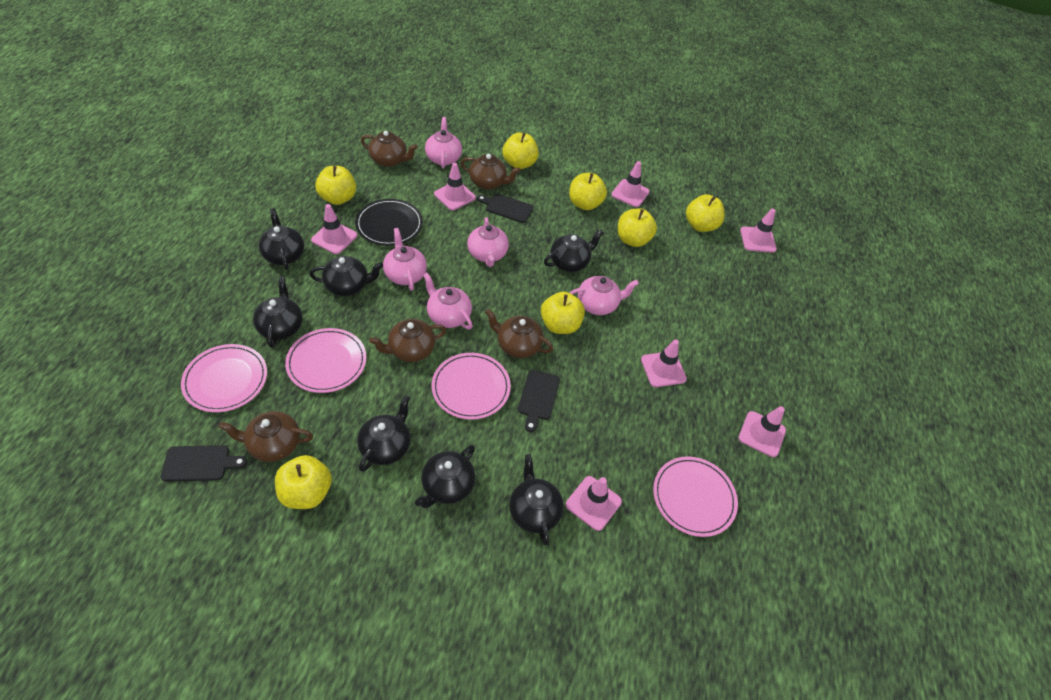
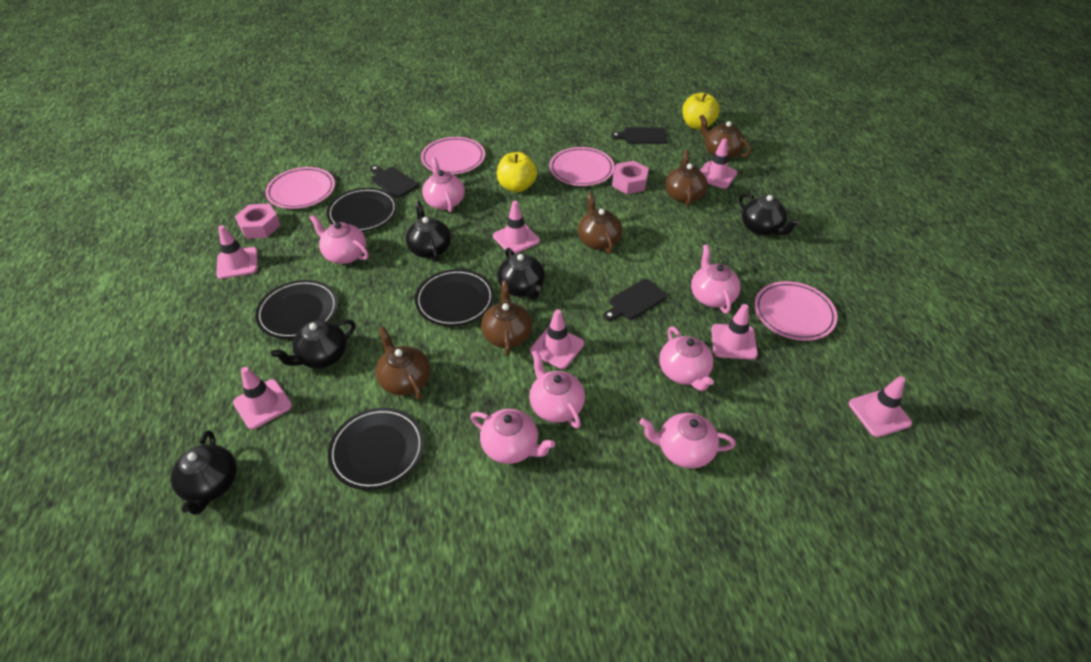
black plate: [355,199,423,246] = 1 -> [255,280,338,339] [327,188,398,232] [328,408,424,490] [415,269,494,326] = 4
black teapot: [253,276,303,348] [259,208,304,270] [310,256,383,296] [357,395,410,472] [415,445,475,508] [509,454,564,545] [544,230,604,272] = 7 -> [170,430,237,515] [271,319,355,368] [406,201,451,262] [497,248,545,300] [739,193,800,236] = 5
pink nut: none = 0 -> [235,204,281,239] [612,161,649,194] = 2
pink teapot: [383,228,427,291] [423,273,473,330] [425,117,462,169] [467,217,509,267] [569,276,639,315] = 5 -> [309,215,369,264] [422,157,465,212] [470,409,555,464] [529,350,585,429] [640,413,736,468] [659,326,714,391] [691,245,741,314] = 7
yellow apple: [275,455,332,509] [315,166,356,205] [503,133,539,169] [541,292,585,334] [569,173,607,210] [618,208,657,247] [686,194,724,232] = 7 -> [497,152,537,193] [682,92,720,130] = 2

